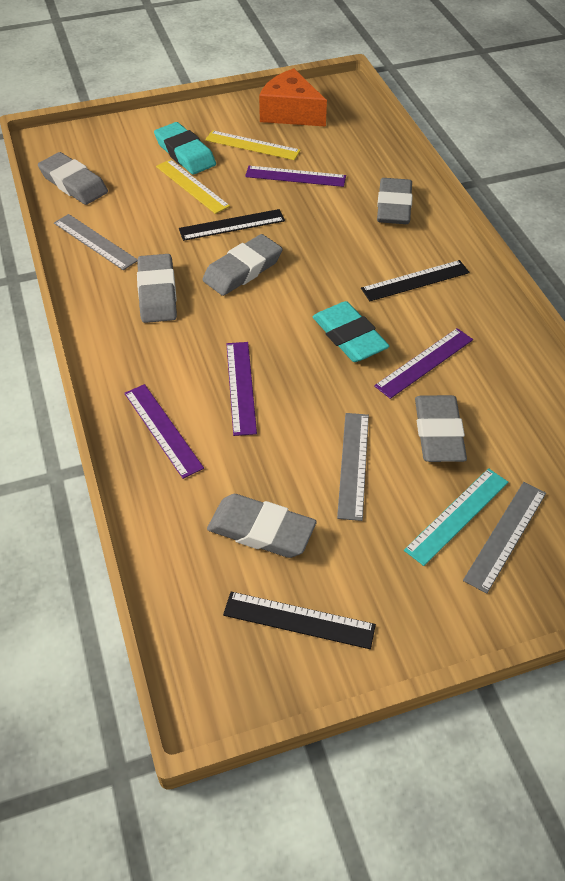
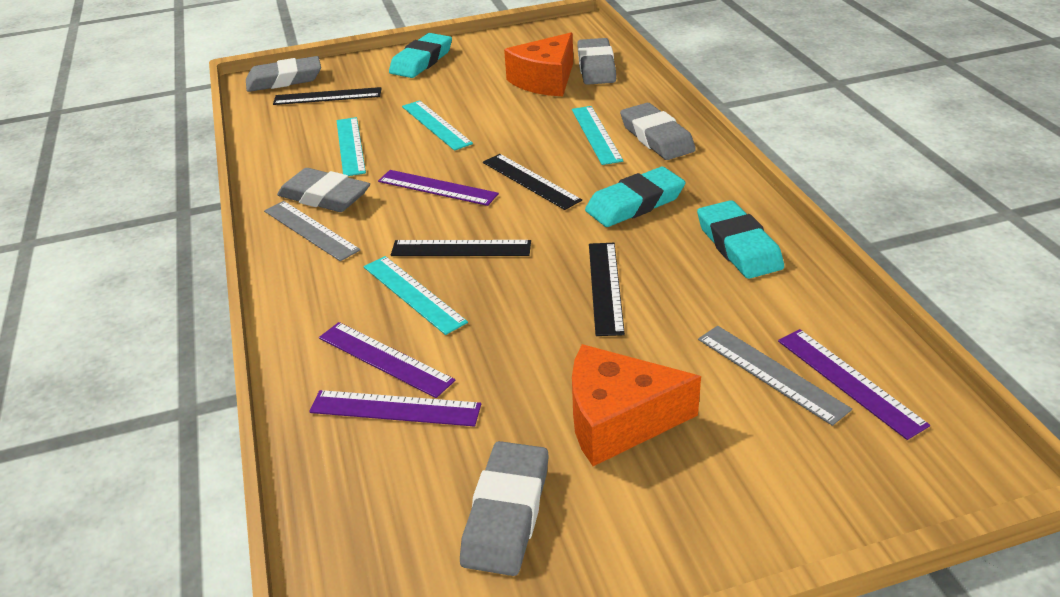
black ruler: [179,209,285,241] [223,592,376,649] [361,260,469,301] = 3 -> [273,87,381,105] [391,240,531,256] [483,154,582,210] [589,243,625,336] = 4
grey eraser: [38,152,108,205] [137,254,177,323] [202,234,283,296] [207,494,317,558] [377,178,413,224] [415,395,467,462] = 6 -> [246,56,321,92] [277,168,370,212] [460,441,549,576] [577,38,616,85] [620,103,696,160] = 5
grey ruler: [54,214,138,270] [337,413,369,521] [463,482,546,594] = 3 -> [264,201,360,261] [698,326,852,426] = 2
orange cheese: [259,68,327,127] = 1 -> [504,33,573,96] [572,344,701,466] = 2
turquoise eraser: [154,122,216,175] [313,301,389,362] = 2 -> [389,33,452,78] [585,167,686,227] [697,200,784,279] = 3
turquoise ruler: [404,468,508,566] = 1 -> [337,117,366,176] [364,256,468,335] [402,100,473,151] [572,106,624,165] = 4
yellow ruler: [156,159,230,214] [205,130,301,160] = 2 -> none = 0

